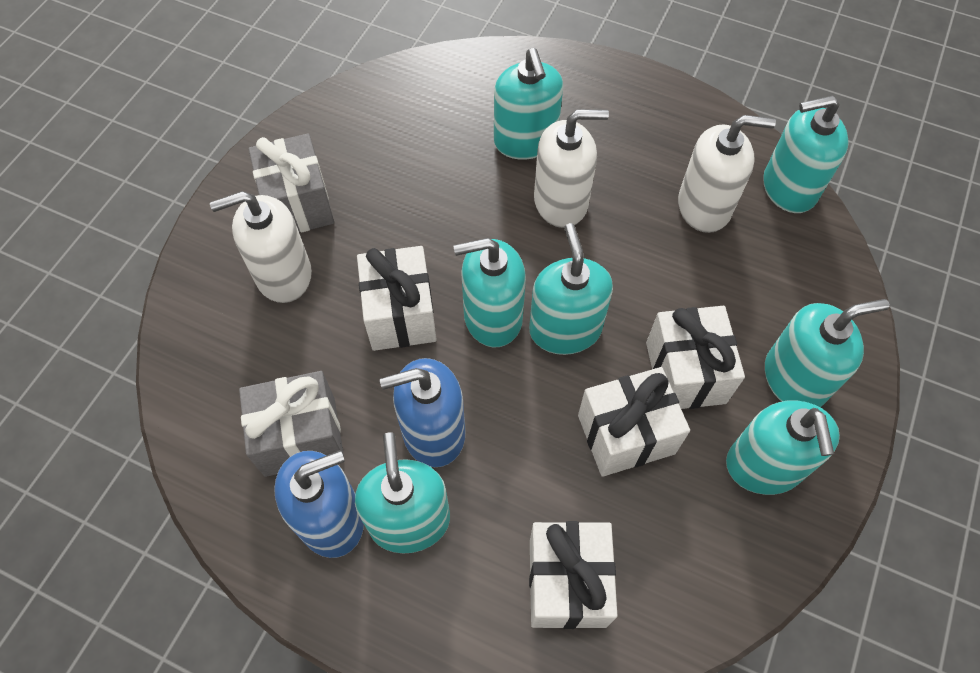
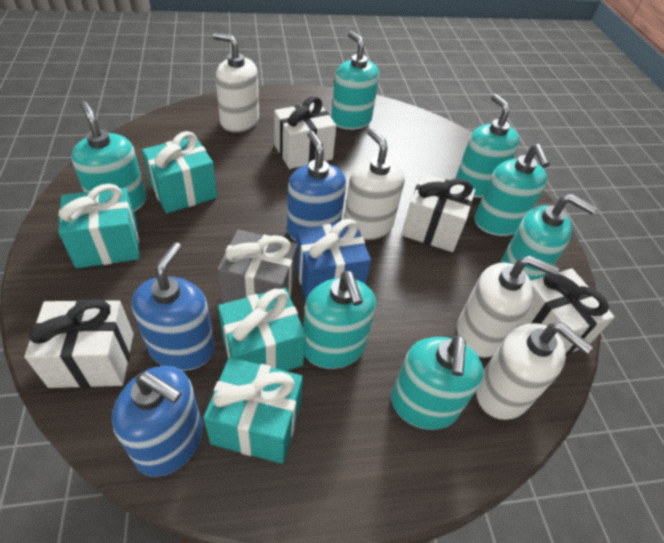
blue gift: none = 0 -> [296,219,371,300] = 1
blue soap dispenser: [274,450,364,558] [380,358,465,467] = 2 -> [112,366,203,477] [132,242,215,371] [287,131,346,241] = 3
grey gift: [239,371,344,477] [249,134,334,232] = 2 -> [217,230,298,303] = 1
turquoise gift: none = 0 -> [58,184,139,268] [142,131,217,213] [203,357,303,464] [218,288,306,371] = 4
white soap dispenser: [210,191,312,303] [534,109,609,228] [678,115,776,233] = 3 -> [213,33,259,133] [344,128,405,240] [457,256,559,358] [476,323,593,420] = 4

